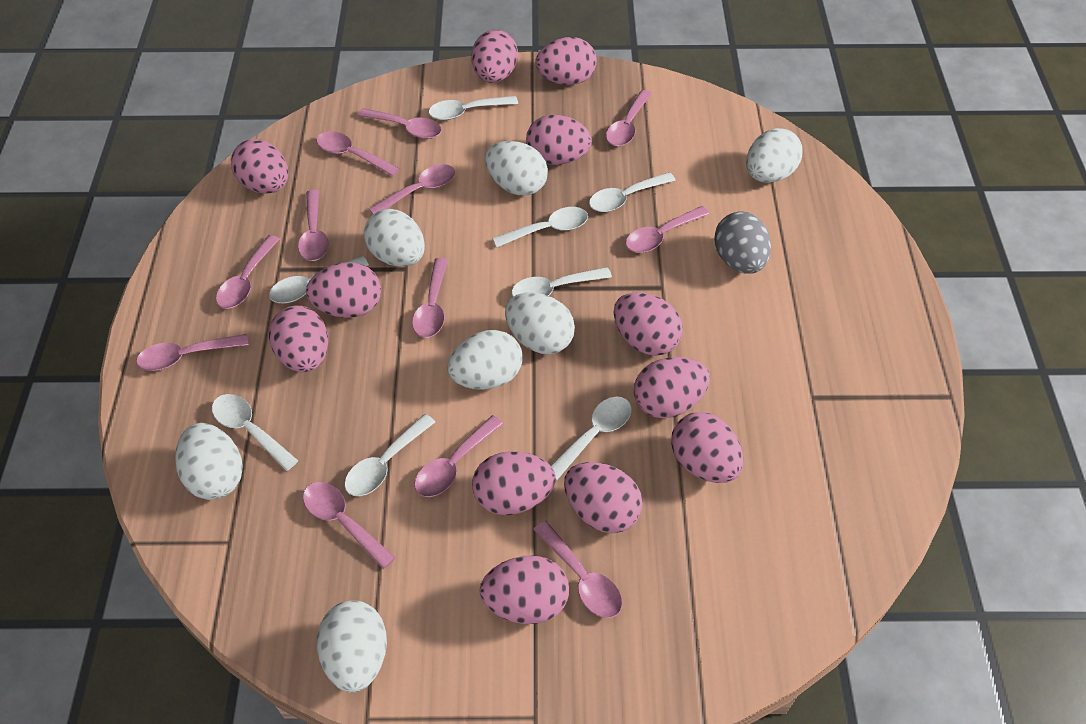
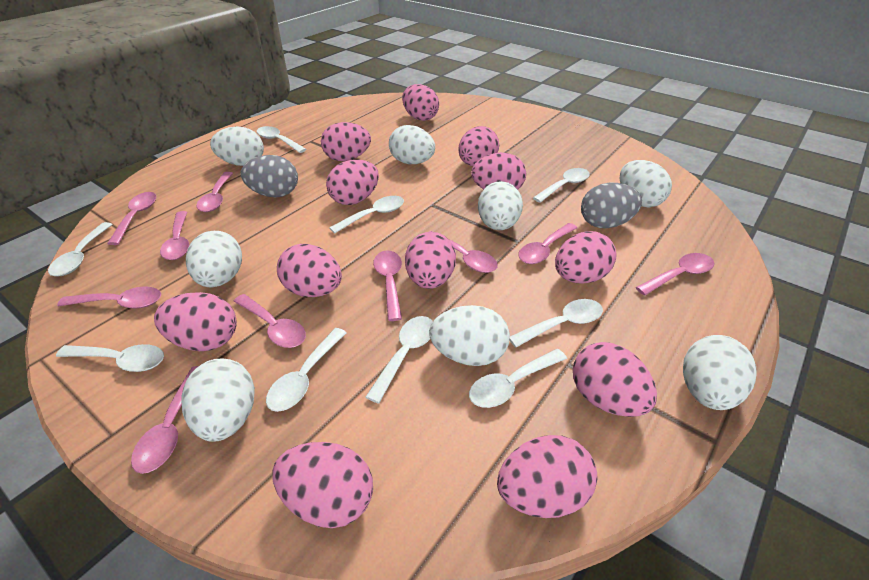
grey egg: [714,211,771,274] = 1 -> [240,155,298,197] [581,183,642,228] = 2
pink spoon: [136,334,249,371] [216,235,280,309] [298,190,329,261] [303,482,395,569] [317,131,400,176] [357,108,442,139] [369,164,455,214] [412,258,448,338] [414,415,503,497] [533,521,622,618] [606,90,652,146] [626,206,709,253] = 12 -> [57,287,161,309] [107,192,156,245] [131,366,198,474] [160,211,189,260] [196,172,233,212] [233,294,306,348] [373,251,402,321] [429,231,498,273] [518,223,577,264] [636,253,714,295] = 10
white egg: [175,423,243,500] [317,600,387,693] [364,209,425,267] [447,330,522,390] [485,141,548,196] [505,293,575,354] [746,128,803,183] = 7 -> [181,358,255,442] [186,231,242,287] [210,127,264,166] [389,125,435,164] [429,305,510,366] [478,181,523,230] [620,160,672,208] [683,335,757,410] = 8
white spoon: [212,394,298,471] [269,256,369,303] [344,414,435,496] [429,96,518,120] [492,207,588,248] [512,267,612,297] [551,396,632,480] [589,172,676,212] = 8 -> [48,222,112,276] [56,344,164,372] [257,126,306,153] [266,328,347,412] [329,196,404,234] [366,316,433,403] [469,349,567,408] [510,299,603,347] [533,168,590,203] = 9

